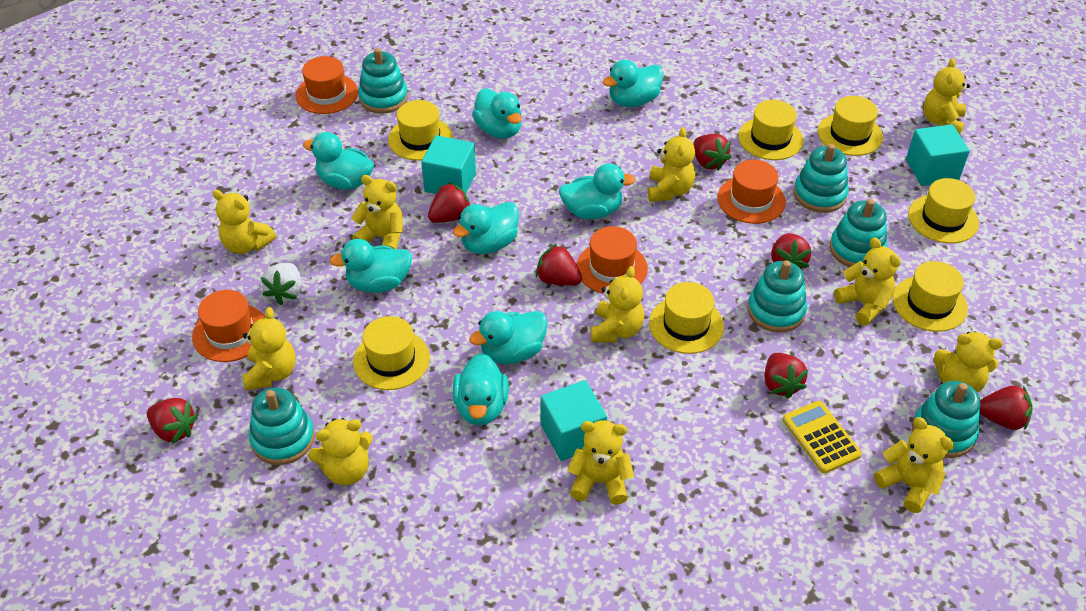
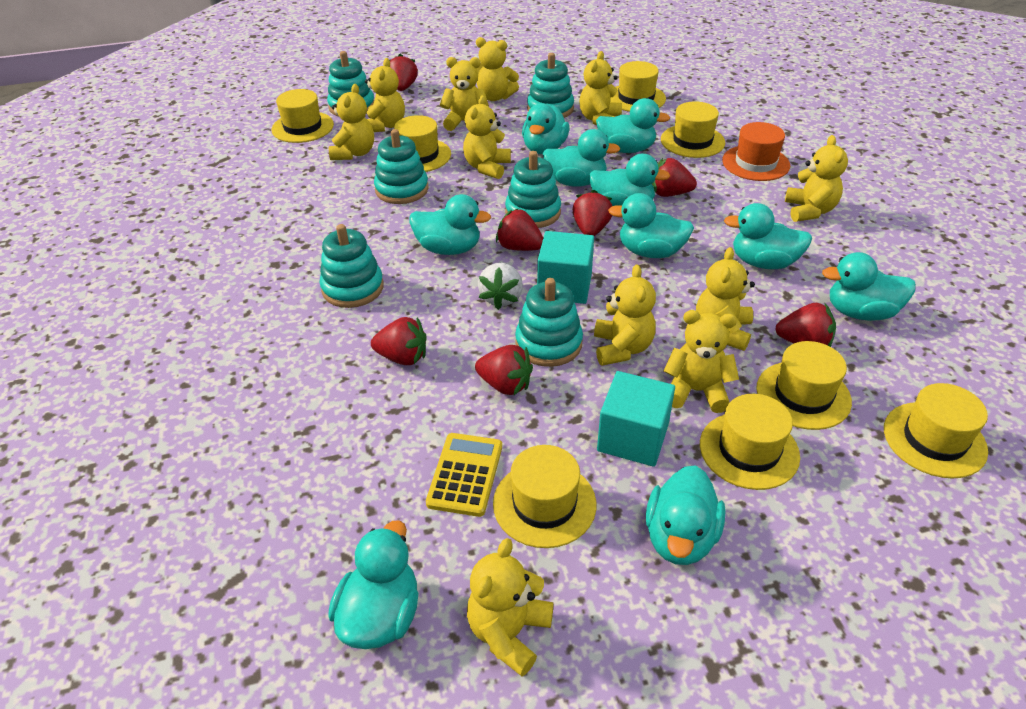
orange hat: [192,290,266,362] [295,56,358,114] [576,226,648,294] [717,160,786,224] = 4 -> [722,122,790,181] = 1
turquoise cube: [421,135,476,194] [541,380,607,461] [906,124,970,186] = 3 -> [537,231,594,304] [597,371,675,467] = 2
turquoise duck: [303,132,374,190] [330,239,412,293] [452,353,509,426] [453,202,519,254] [469,311,548,364] [472,88,522,139] [559,164,636,219] [603,60,664,107] = 8 -> [328,520,419,649] [409,194,491,255] [522,103,569,154] [543,129,620,187] [589,154,670,206] [596,98,670,153] [608,193,694,258] [646,465,726,565] [724,203,812,269] [822,252,916,321] = 10
yellow hat: [353,316,430,390] [388,100,453,161] [649,282,724,354] [738,100,803,160] [818,96,883,156] [893,261,968,332] [908,178,979,244] = 7 -> [272,89,334,143] [394,115,451,172] [493,445,596,548] [610,61,666,112] [661,101,725,158] [700,394,800,490] [756,341,852,430] [884,383,988,479] = 8

